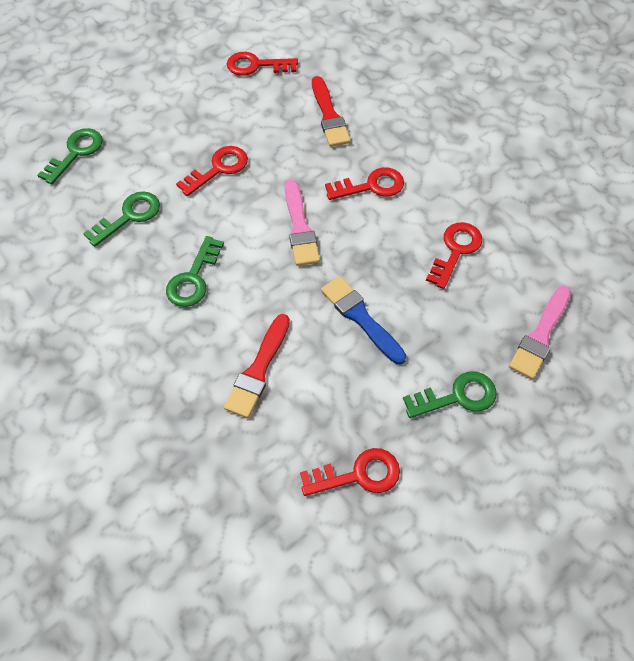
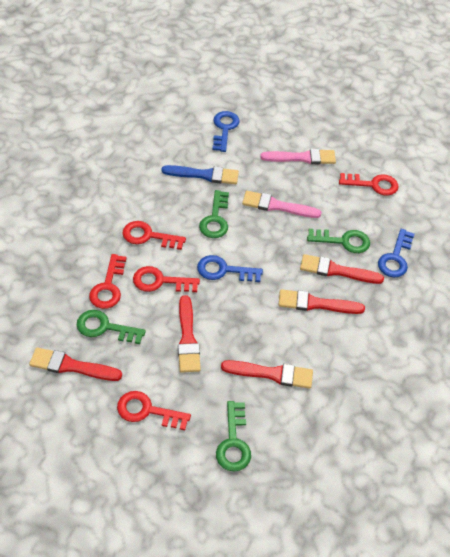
blue key: none = 0 -> [197,255,263,282] [212,111,240,152] [378,229,414,278] = 3
red brush: [224,314,290,418] [312,76,351,147] = 2 -> [29,347,122,381] [178,295,201,373] [221,360,313,389] [279,289,365,314] [300,254,384,284] = 5

